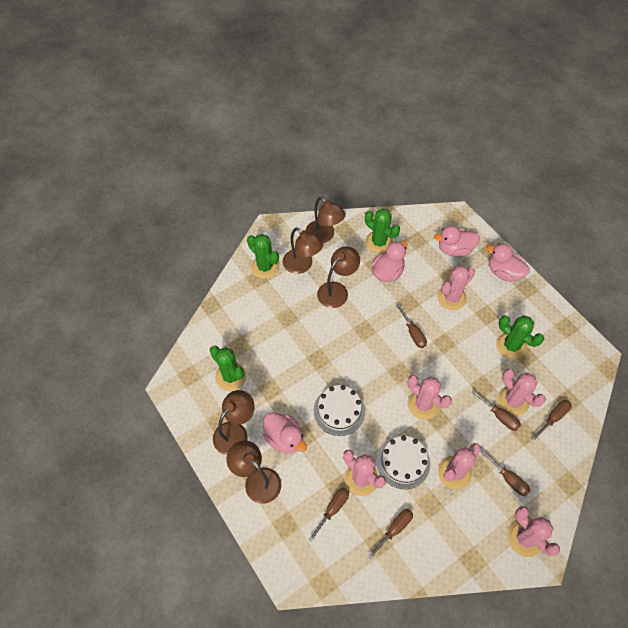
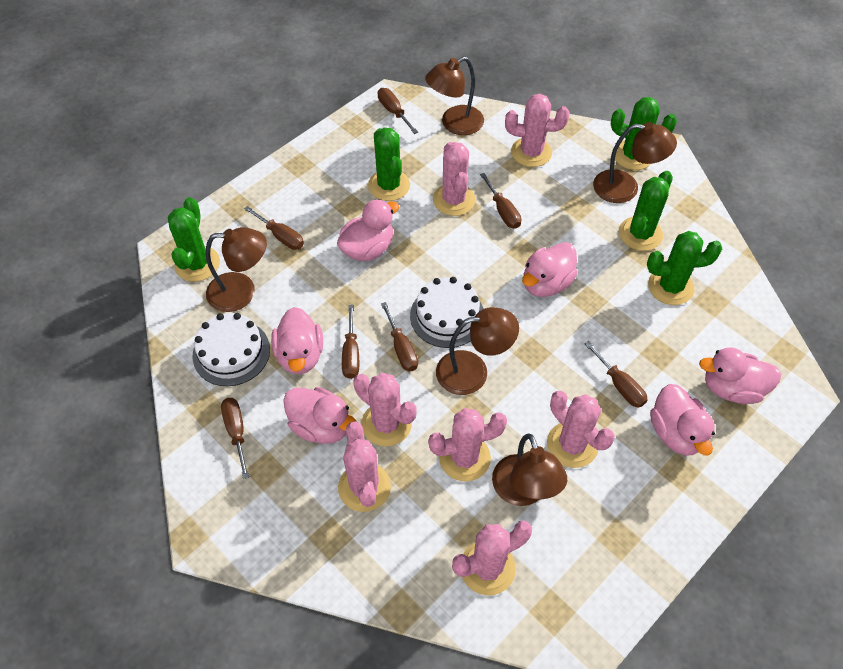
brown screwdriver: [309,488,349,542] [368,509,413,559] [396,304,427,348] [471,390,521,431] [480,449,531,496] [532,400,572,441] = 6 -> [221,398,249,479] [244,206,304,250] [342,305,359,379] [377,88,418,134] [381,302,418,371] [480,173,521,229] [584,341,647,408] = 7
green cactus: [210,346,247,391] [247,234,279,279] [365,209,400,254] [496,315,544,360] = 4 -> [168,197,220,282] [368,128,410,201] [611,97,677,170] [619,171,673,251] [647,231,722,305] = 5
pink cactus: [343,450,386,496] [408,375,452,420] [437,266,475,310] [438,443,481,489] [497,369,546,416] [507,506,560,557] = 6 -> [338,421,391,512] [353,373,417,446] [428,408,507,482] [433,142,475,216] [452,520,532,596] [505,94,569,167] [547,391,615,468] = 7
pink duck: [263,412,307,454] [371,241,407,282] [434,226,480,257] [486,243,530,282] = 4 -> [271,307,323,374] [283,387,357,444] [337,199,399,261] [522,242,578,297] [650,384,715,456] [699,347,781,404] = 6

